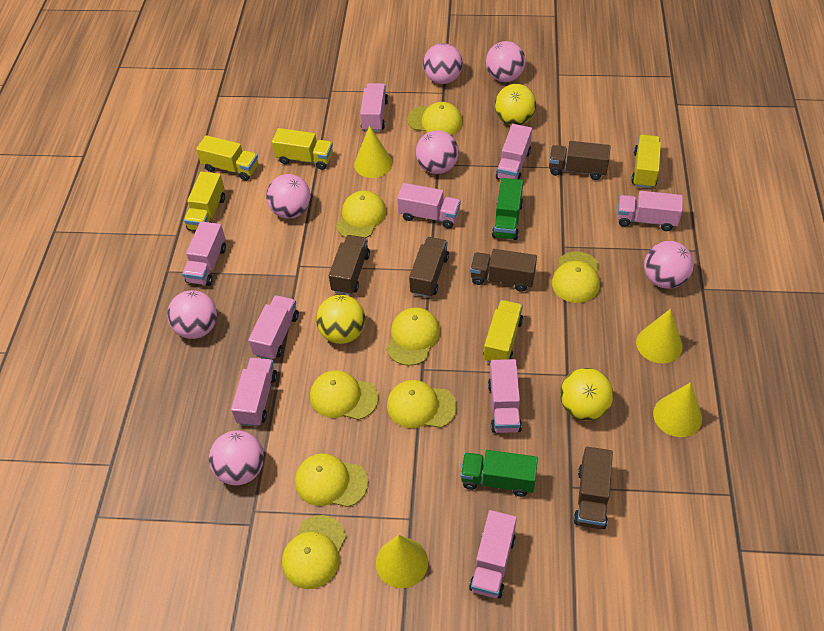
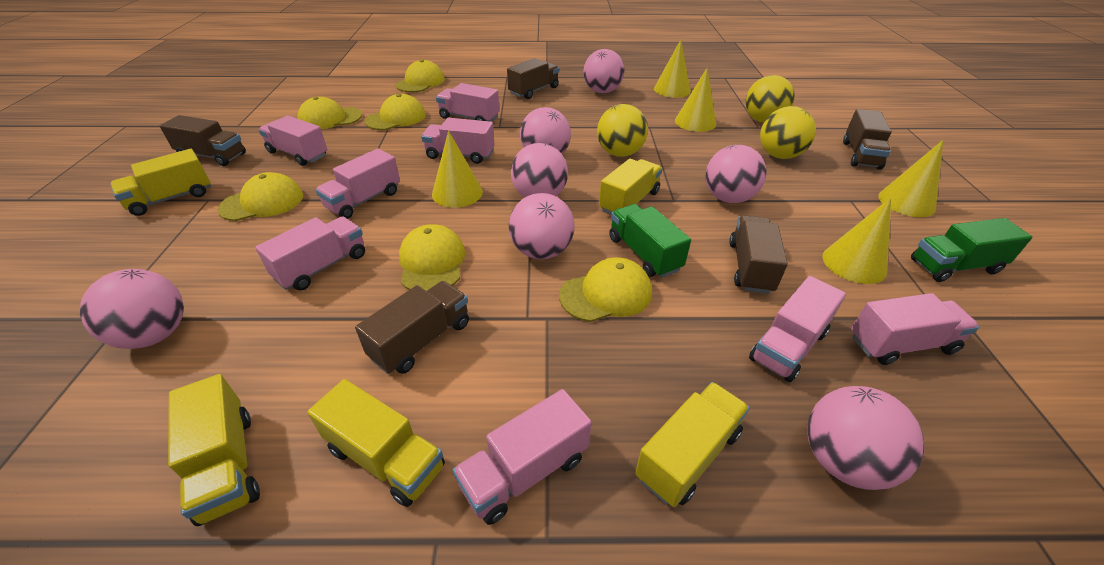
pink truck: [182,221,226,286] [231,358,277,427] [248,295,299,360] [360,83,388,132] [397,183,461,228] [469,510,517,598] [488,359,522,433] [496,124,532,180] [617,191,683,231] = 9 -> [255,216,365,290] [259,116,327,166] [315,149,400,219] [421,118,495,164] [436,83,500,122] [453,389,592,525] [749,276,846,382] [851,293,979,365] = 8
yellow cap: [282,515,346,589] [295,453,368,507] [310,370,379,420] [336,191,386,238] [387,307,440,366] [387,380,457,428] [407,102,463,135] [552,252,600,303] = 8 -> [218,172,303,221] [298,97,362,130] [365,94,426,130] [395,59,445,92] [399,224,465,291] [559,257,652,322] = 6
yellow cone: [354,126,393,178] [376,535,428,588] [636,309,683,363] [653,382,702,437] = 4 -> [432,131,483,208] [654,40,691,98] [675,68,716,132] [822,197,891,284] [878,140,943,217] = 5

